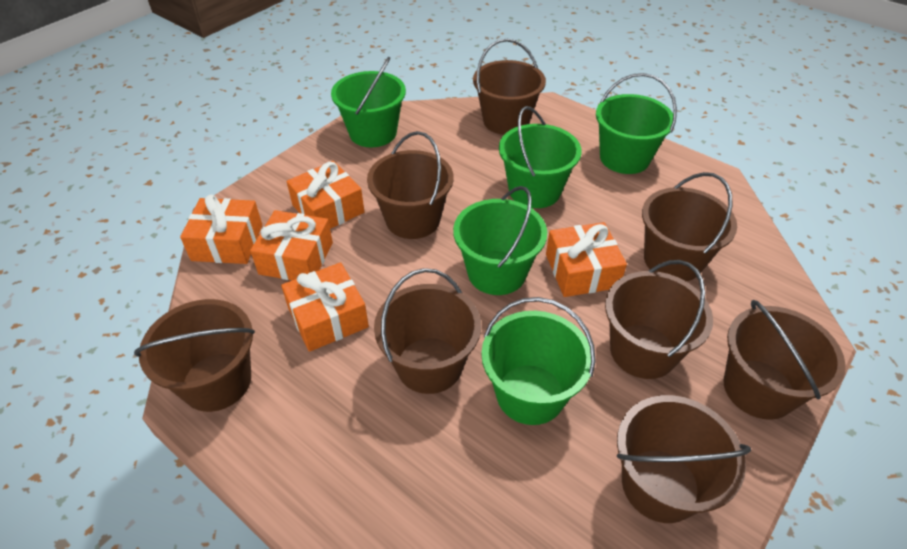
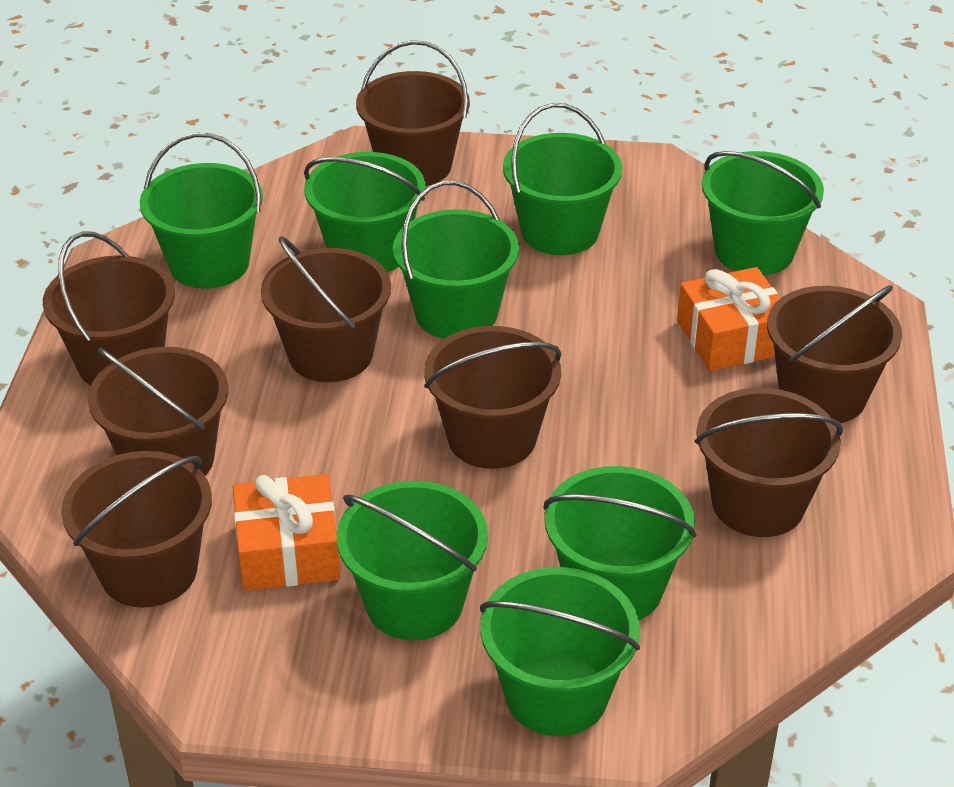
green bucket: [331,57,406,147] [453,186,547,295] [481,297,596,425] [499,106,581,208] [596,73,677,174] = 5 -> [140,133,263,289] [304,152,425,273] [337,481,488,640] [393,181,519,339] [480,567,640,736] [503,103,622,255] [543,466,696,620] [702,151,824,275] = 8
orange gift: [180,195,262,264] [250,210,333,280] [281,262,369,352] [287,161,365,229] [546,222,627,297] = 5 -> [233,474,341,591] [677,267,780,371] = 2

